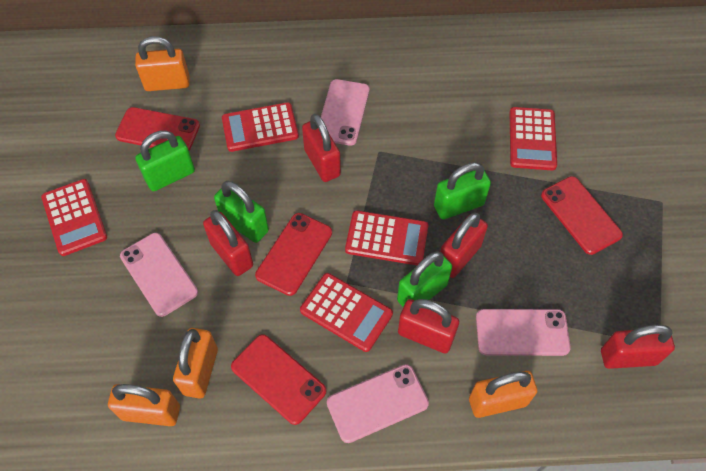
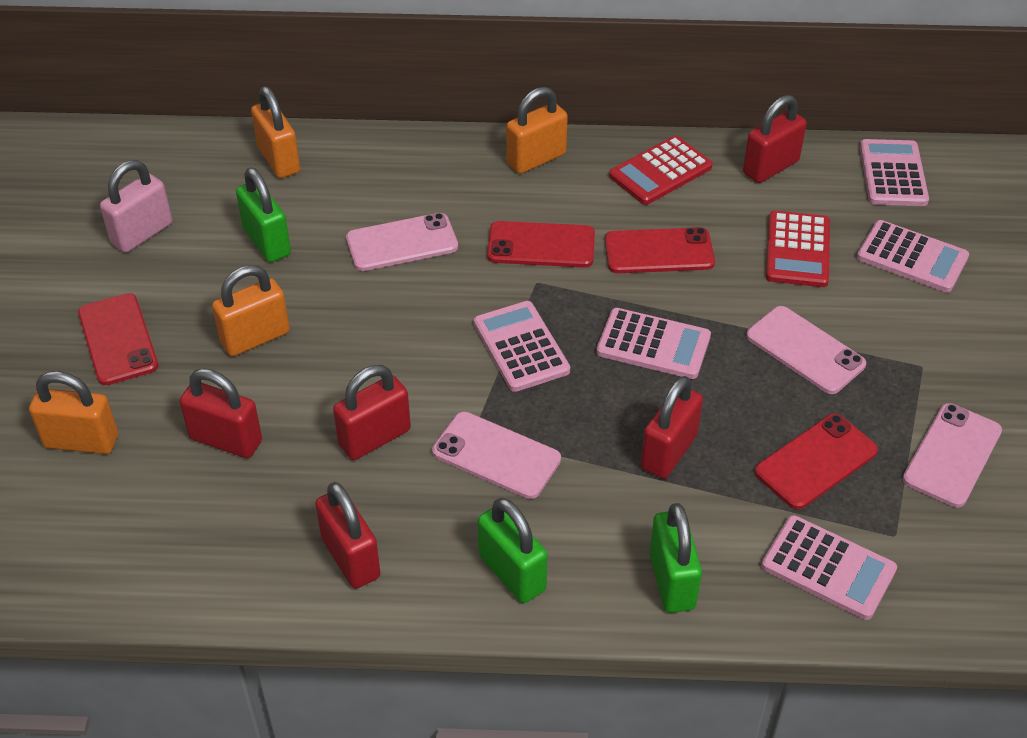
green padlock: [135,131,195,191] [214,181,269,243] [397,251,452,307] [434,162,491,220] = 4 -> [236,168,291,262] [478,498,548,603] [649,503,702,613] = 3
pink calculator: none = 0 -> [474,301,570,392] [596,308,711,379] [761,515,897,620] [857,220,969,293] [860,139,929,206] = 5
pink padlock: none = 0 -> [100,160,172,253] = 1
red calculator: [41,179,107,256] [222,102,299,152] [300,273,393,352] [345,210,428,265] [510,107,557,170] = 5 -> [609,136,713,205] [766,211,830,287] = 2

